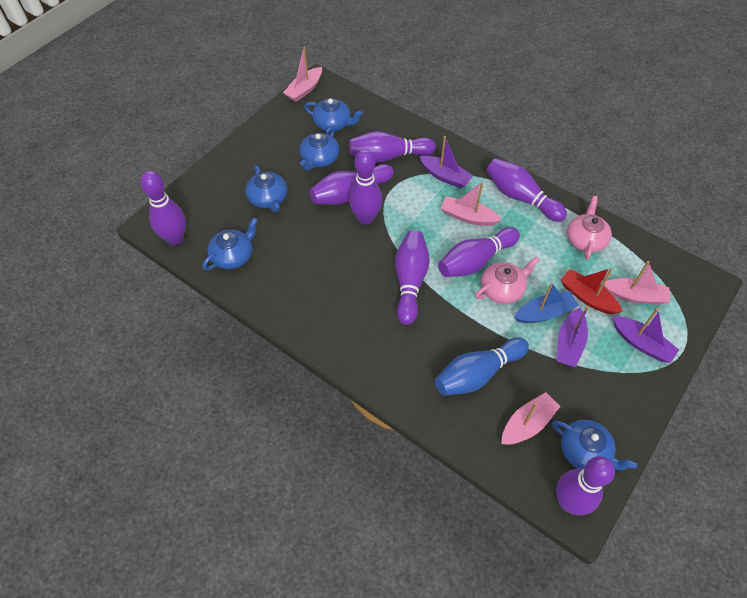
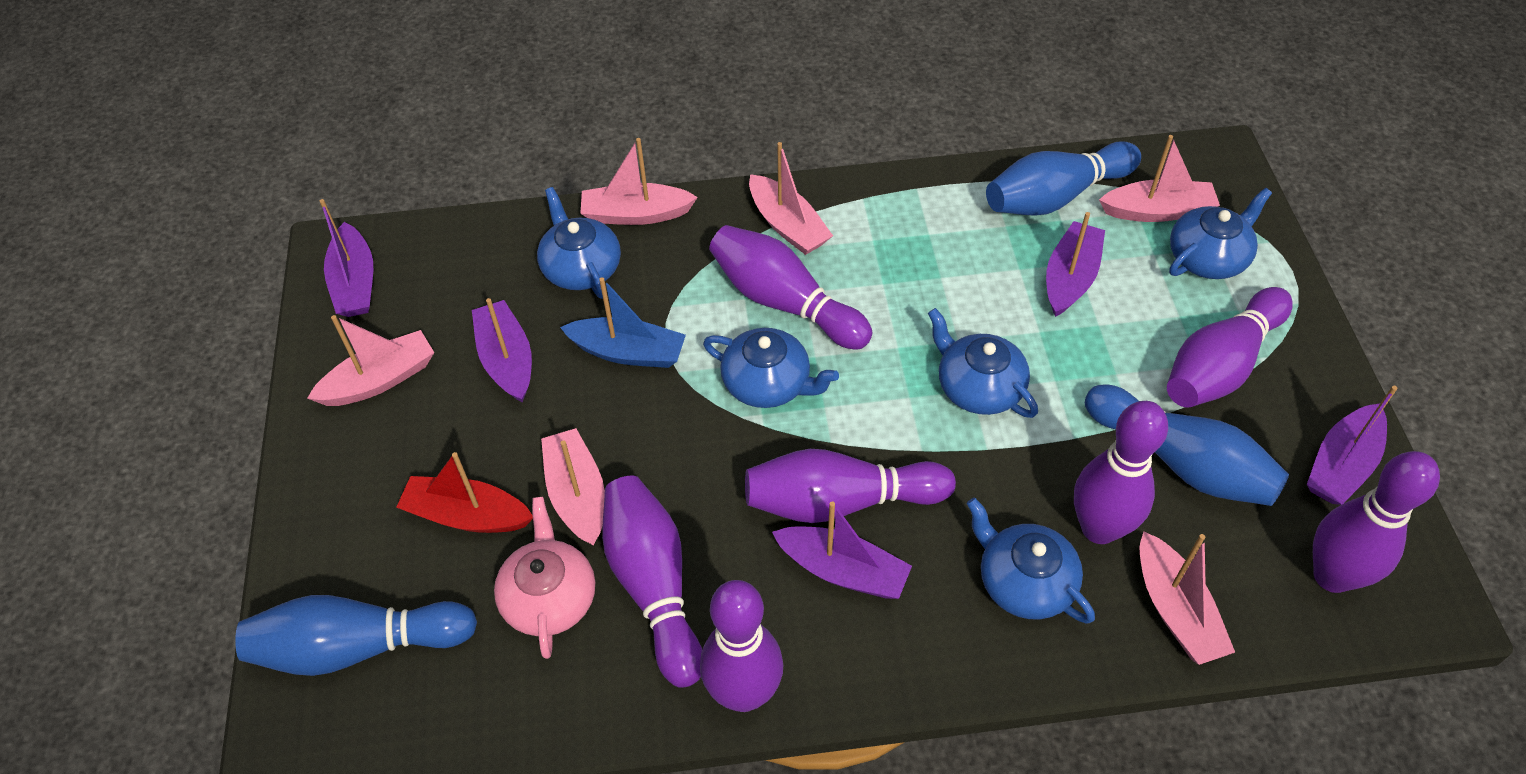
blue bowling pin: [435,337,529,396] = 1 -> [235,595,477,676] [986,141,1141,216] [1085,385,1289,506] = 3
pink boat: [283,47,322,102] [441,182,502,226] [501,392,561,445] [603,261,670,305] = 4 -> [307,315,434,406] [541,428,605,545] [580,138,698,225] [749,142,833,255] [1099,135,1220,222] [1140,531,1235,665] = 6
pink teapot: [475,257,539,304] [567,196,612,260] = 2 -> [494,497,595,659] = 1
purple boat: [419,136,473,188] [557,306,589,367] [613,308,679,363] = 3 -> [320,199,373,317] [472,298,532,402] [772,501,912,599] [1046,212,1105,317] [1307,386,1398,505] = 5
purple bowling pin: [141,171,186,245] [309,164,394,205] [349,131,436,163] [349,149,382,224] [395,230,430,325] [438,227,520,277] [486,158,567,222] [556,456,615,515] = 8 -> [602,476,702,687] [700,580,783,712] [709,225,872,349] [745,449,956,523] [1074,401,1168,544] [1167,287,1293,408] [1313,451,1440,593] = 7

